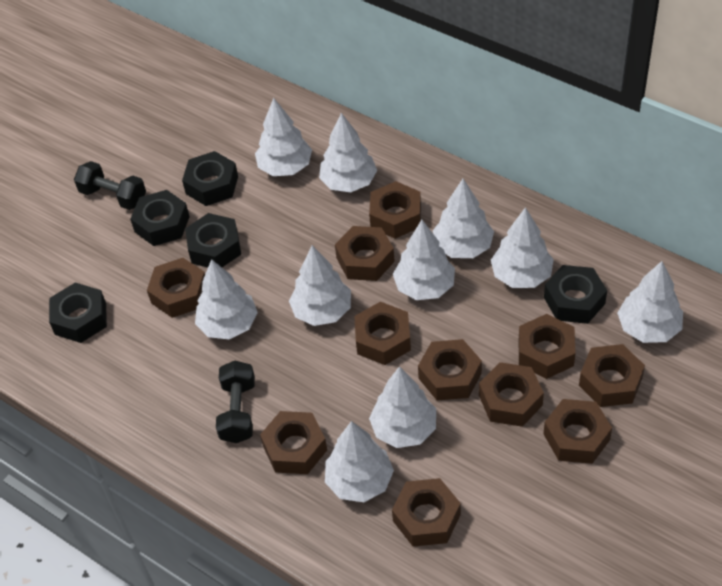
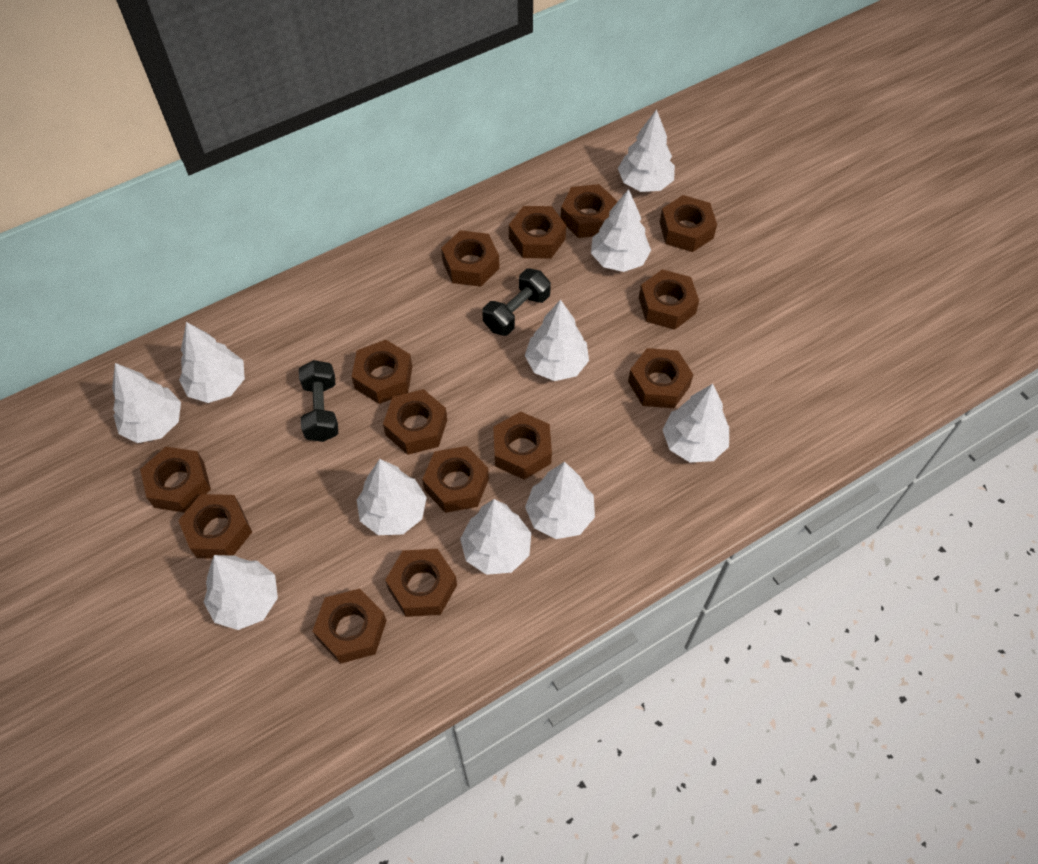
black nut: [49,283,107,343] [130,190,190,246] [182,151,238,206] [185,213,241,268] [544,265,607,324] = 5 -> none = 0
brown nut: [147,258,205,318] [260,411,327,474] [335,226,395,281] [354,302,411,365] [369,181,421,239] [392,478,461,547] [418,339,482,400] [479,362,544,427] [519,314,575,379] [544,399,612,464] [579,344,645,407] = 11 -> [140,447,211,513] [178,494,252,559] [313,589,387,664] [352,340,412,404] [383,389,447,455] [385,549,457,617] [422,446,489,513] [441,230,499,287] [493,411,552,480] [509,206,566,258] [561,184,617,238] [628,348,693,408] [639,269,699,330] [660,195,717,252] = 14

